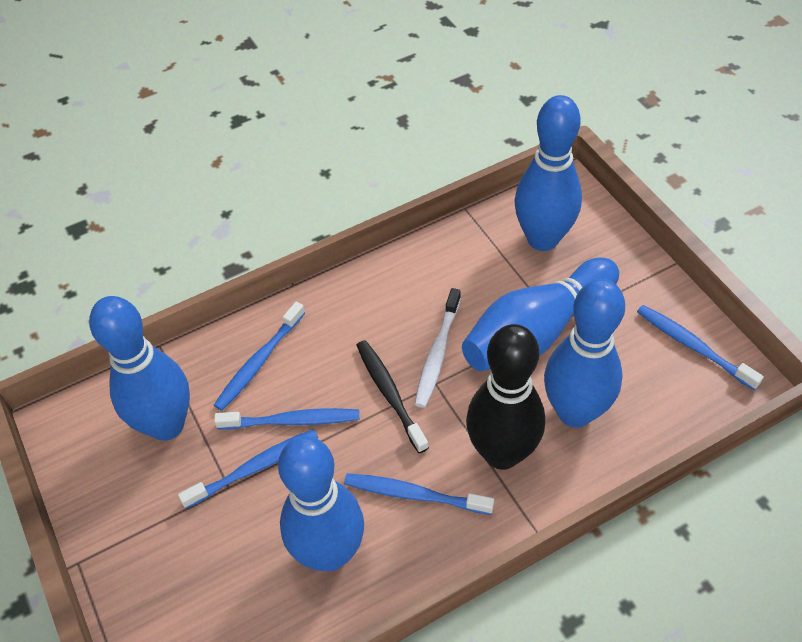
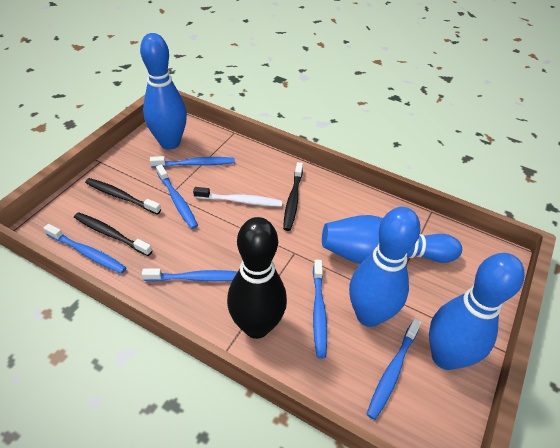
black toothbrush: [356,340,429,453] = 1 -> [74,212,153,256] [85,178,161,215] [283,162,303,231] = 3
blue bowling pin: [89,296,190,441] [278,436,364,571] [462,258,619,371] [515,95,582,251] [544,279,625,428] = 5 -> [140,33,187,150] [322,215,462,264] [349,207,420,327] [429,253,525,370] = 4
blue toothbrush: [178,429,318,509] [214,302,305,411] [214,408,359,429] [344,473,494,515] [637,305,764,390] = 5 -> [43,224,127,274] [142,268,238,281] [150,156,235,168] [156,165,198,229] [313,260,327,359] [366,318,422,420] = 6

